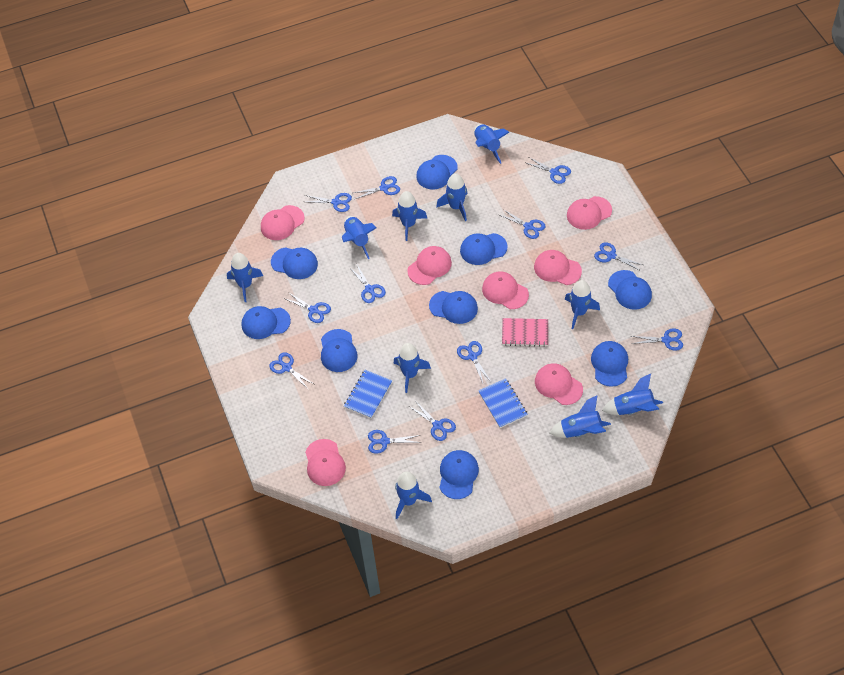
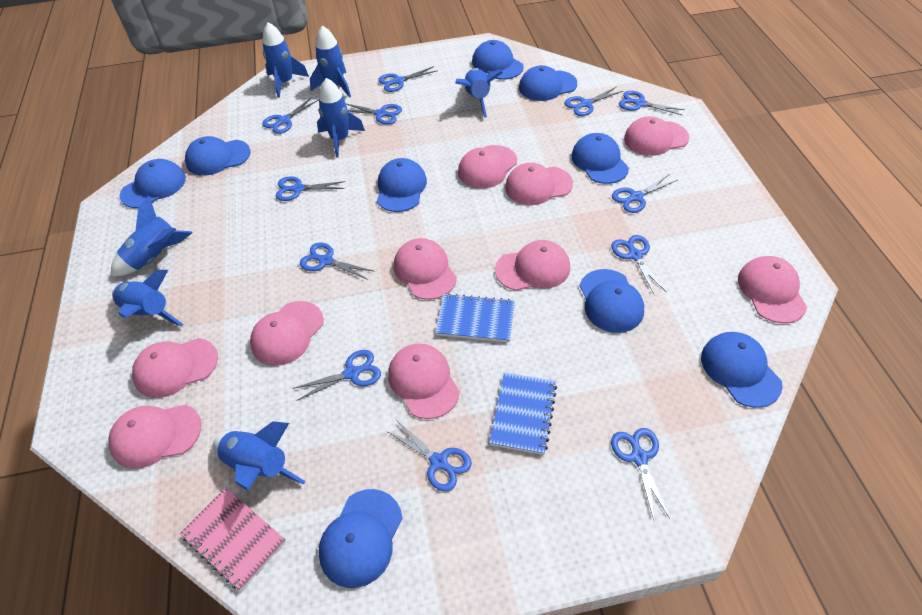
blue rocket: [227,253,263,302] [342,216,377,259] [392,191,427,241] [394,343,431,393] [395,472,432,519] [436,173,468,221] [474,124,509,164] [549,395,611,438] [564,280,600,329] [602,374,663,415] = 10 -> [111,195,192,276] [112,270,184,326] [213,422,306,491] [262,22,309,98] [310,26,351,98] [317,78,365,158] [455,68,503,118] = 7
pink cap: [261,205,305,240] [305,439,346,486] [407,246,452,285] [482,271,529,309] [534,250,582,285] [535,363,583,405] [567,196,612,230] = 7 -> [109,405,202,469] [132,338,218,398] [250,301,324,366] [388,344,460,419] [394,238,457,300] [458,145,517,189] [495,240,570,291] [505,163,573,205] [624,116,689,156] [738,256,807,323] = 10

